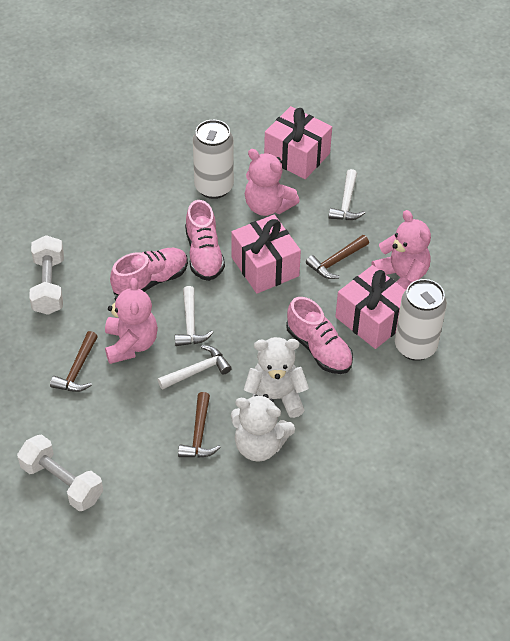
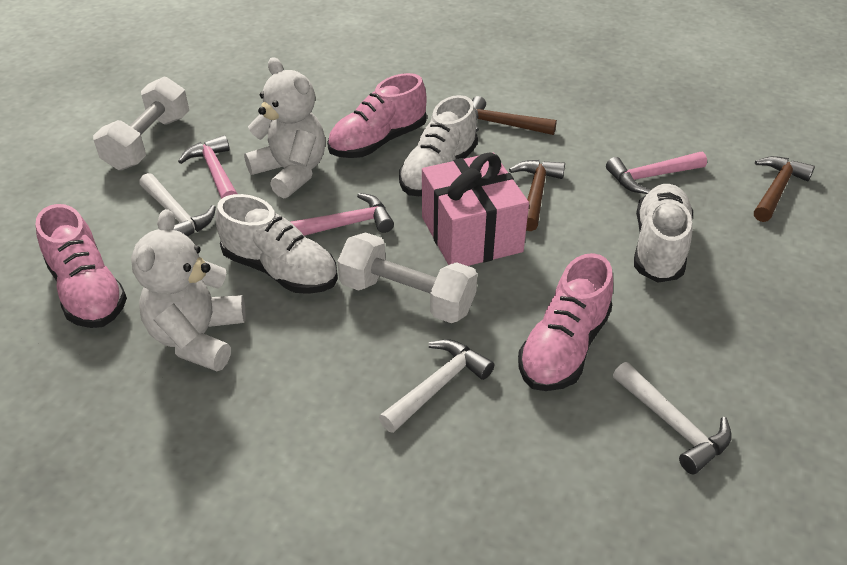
pink gift: [231,214,301,294] [264,106,332,179] [335,265,406,349] = 3 -> [422,152,529,266] = 1
pink hammer: none = 0 -> [178,135,237,199] [291,193,394,236] [606,152,707,194] = 3
pink teddy bear: [105,278,158,364] [245,149,300,216] [371,210,431,290] = 3 -> none = 0
white can: [193,120,234,199] [395,279,447,361] = 2 -> none = 0
white shoe: none = 0 -> [216,194,338,294] [399,95,478,196] [634,184,693,283] = 3

